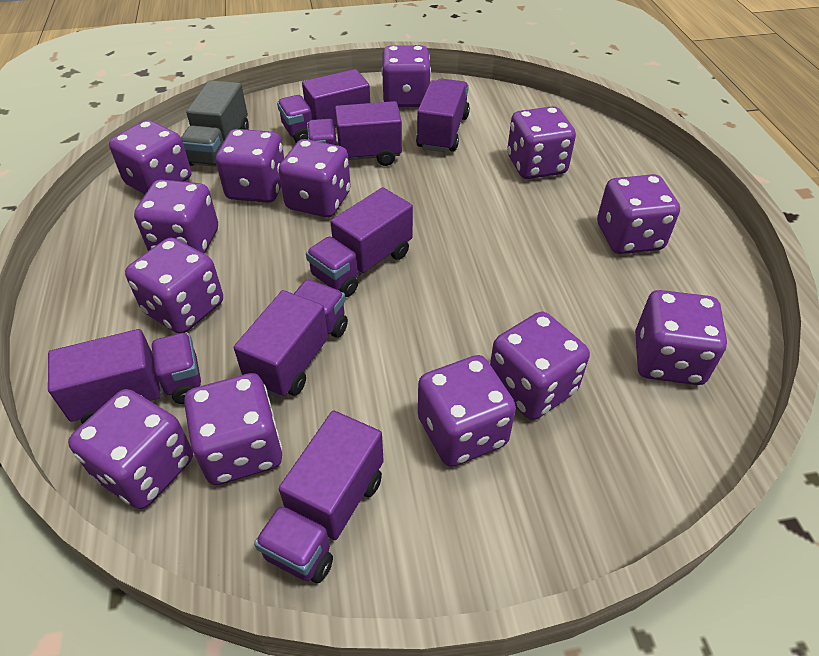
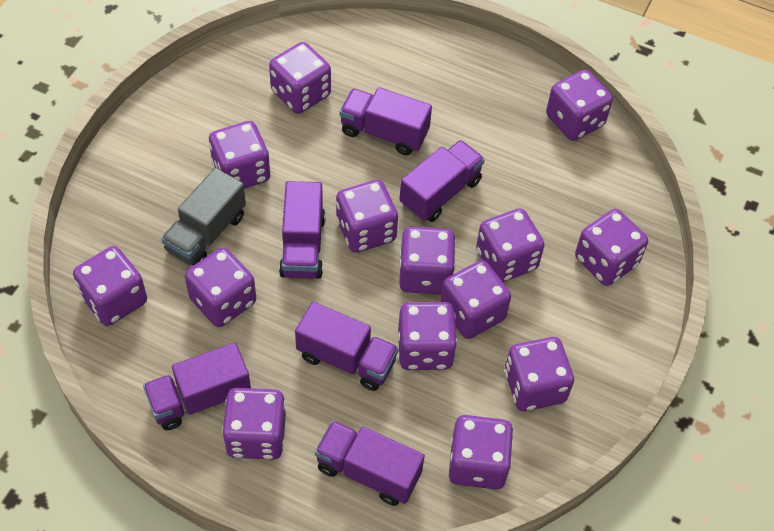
purple dice: [68,389,193,509] [109,120,191,194] [125,237,223,333] [134,179,218,254] [184,373,282,485] [216,129,284,203] [278,139,351,217] [382,45,431,107] [418,355,516,467] [490,311,590,420] [507,106,576,179] [597,174,680,254] [635,290,727,385] = 13 -> [73,246,147,326] [185,247,256,327] [209,121,270,189] [222,388,286,460] [269,42,331,114] [336,180,398,253] [398,302,457,370] [399,227,456,294] [440,260,511,339] [449,415,513,489] [476,208,544,282] [505,337,574,411] [546,70,613,141] [575,209,648,286] = 14
purple truck: [48,329,201,424] [234,280,348,398] [254,411,384,583] [277,69,370,143] [306,187,413,297] [307,101,402,166] [416,79,470,152] = 7 -> [143,343,251,430] [279,181,326,279] [295,302,399,391] [315,420,425,506] [340,87,432,155] [399,140,485,222] = 6

